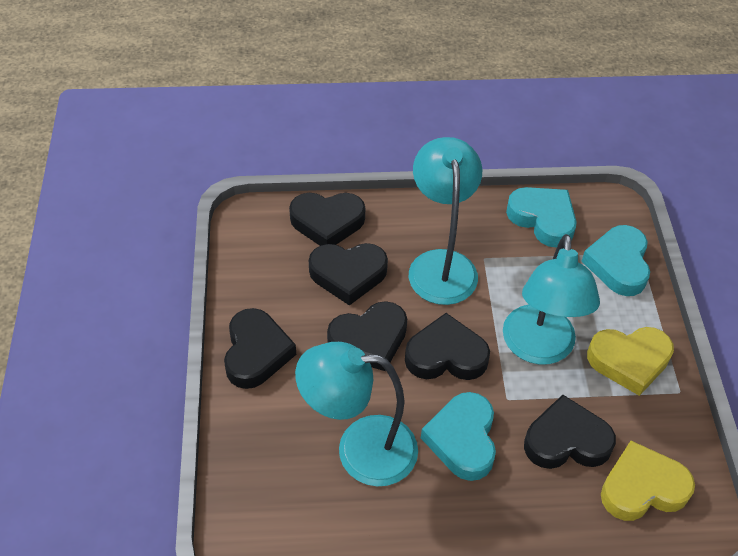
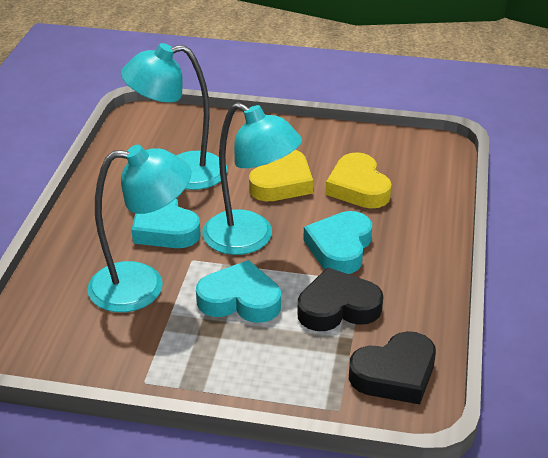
black heart: [224,308,296,389] [289,193,365,246] [309,243,388,306] [327,301,407,371] [405,313,490,380] [524,395,616,469] = 6 -> [297,267,383,331] [349,331,436,404] = 2

